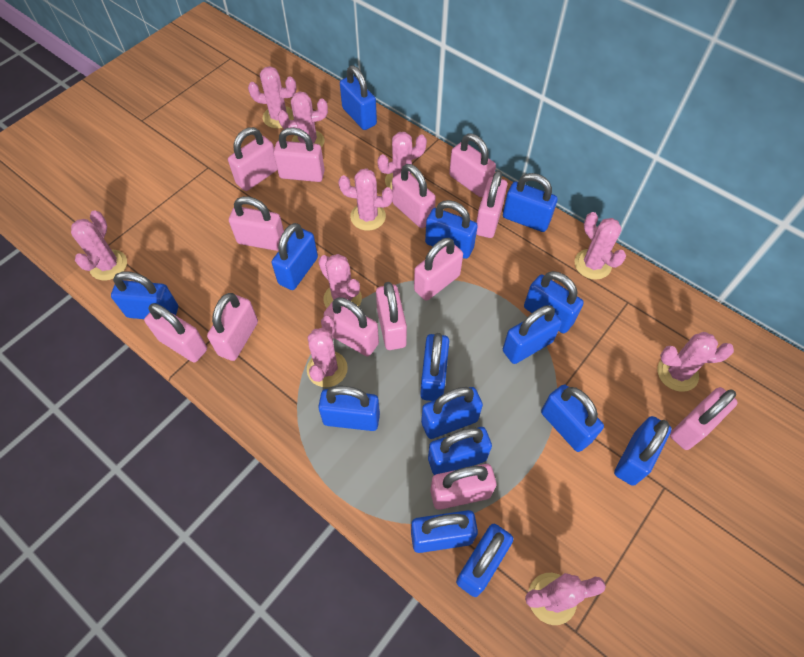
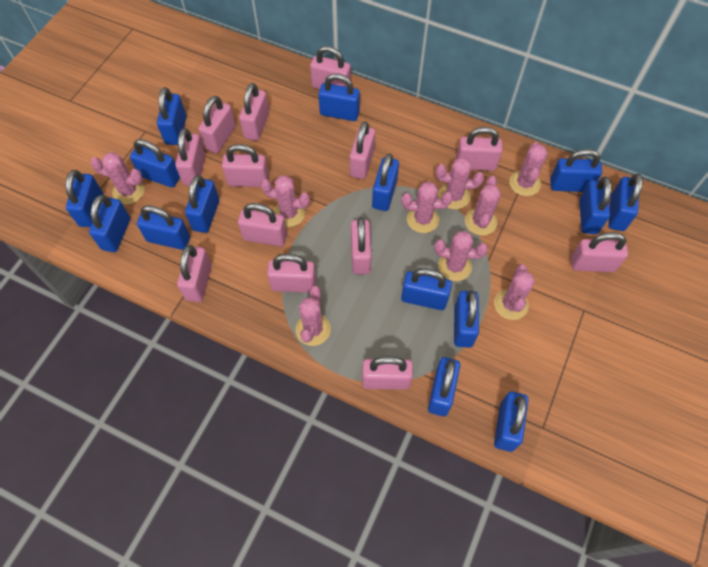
pink cactus: [71,210,127,281] [248,66,296,129] [278,91,328,148] [307,316,348,387] [318,254,362,308] [338,168,393,231] [377,132,427,189] [525,573,606,625] [575,212,626,280] [657,332,734,392] = 10 -> [90,152,144,204] [261,175,310,227] [295,286,331,346] [402,182,453,233] [434,231,488,281] [436,157,484,209] [465,176,501,236] [494,264,535,320] [509,142,548,196] = 9

